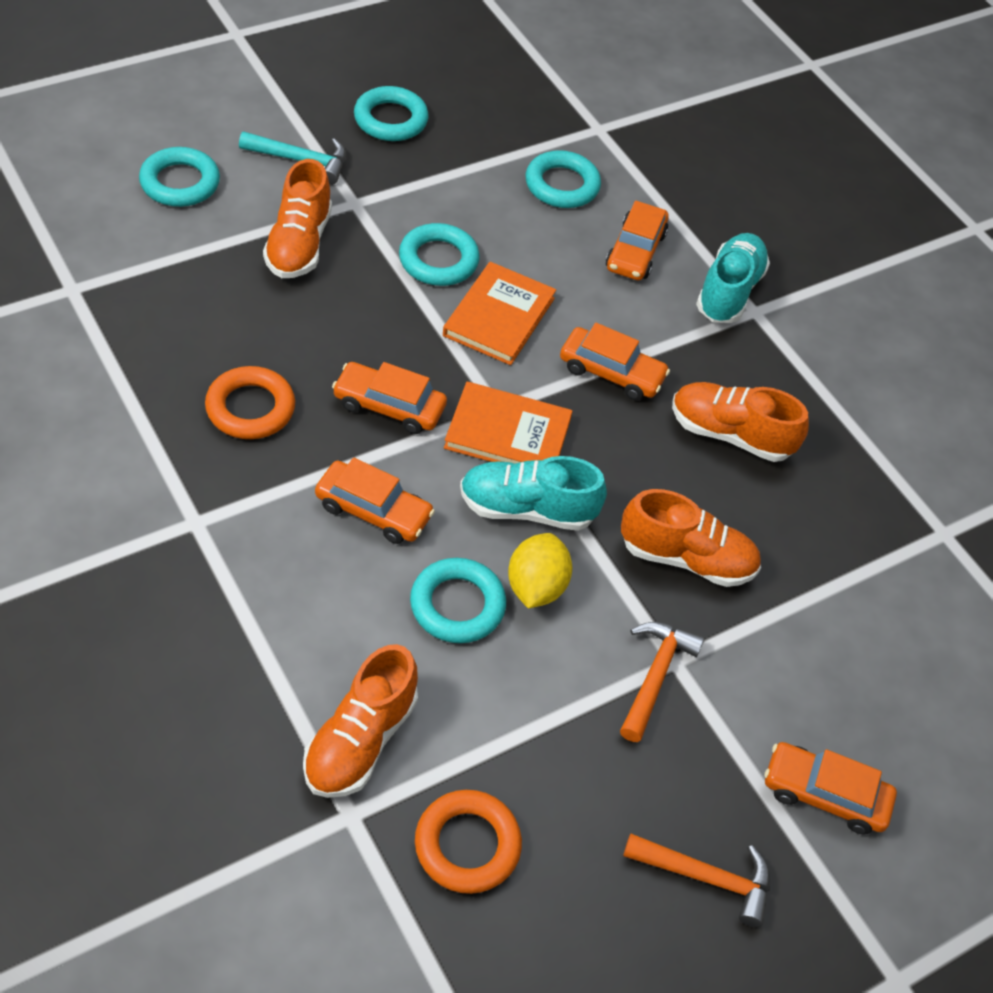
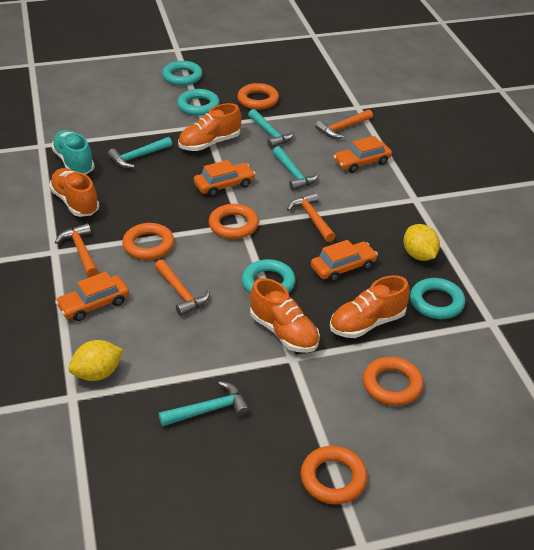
orange book: [443,262,556,365] [444,381,573,464] = 2 -> none = 0
orange car: [315,458,435,544] [332,362,447,434] [560,323,670,400] [606,201,669,280] [764,742,897,835] = 5 -> [55,272,129,321] [194,160,255,197] [311,240,378,282] [333,136,392,173] = 4
orange hammer: [620,622,705,742] [623,834,770,927] = 2 -> [55,223,98,277] [155,259,210,316] [287,192,336,242] [315,109,373,138] = 4
orange ring: [205,366,295,439] [415,790,522,894] = 2 -> [122,223,174,260] [209,204,259,239] [237,83,279,110] [301,446,368,504] [363,357,423,406] = 5
turquoise hammer: [239,132,346,185] = 1 -> [108,137,172,168] [159,381,250,427] [248,109,294,149] [273,146,319,191] = 4
turquoise ring: [139,147,220,207] [354,86,429,141] [399,223,480,286] [410,558,506,643] [525,150,601,208] = 5 -> [162,61,203,86] [177,89,220,116] [242,259,295,293] [410,278,465,319] = 4
turquoise shoe: [460,456,607,531] [696,233,770,323] = 2 -> [51,130,95,174] = 1
yellow lemon: [508,533,572,609] = 1 -> [68,340,124,381] [404,224,440,261] = 2

